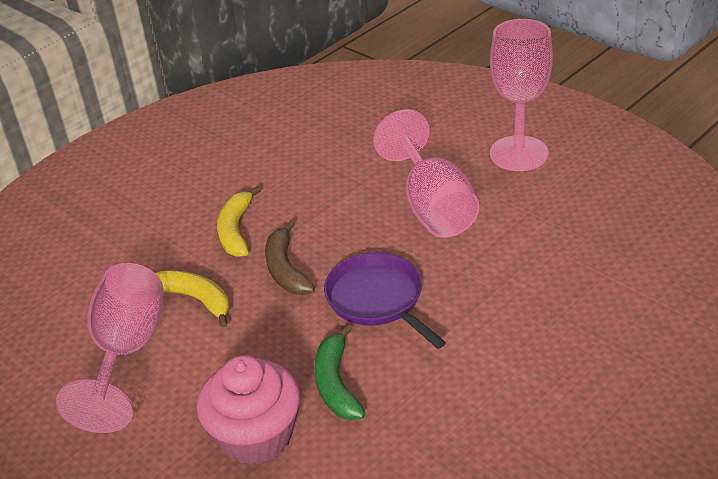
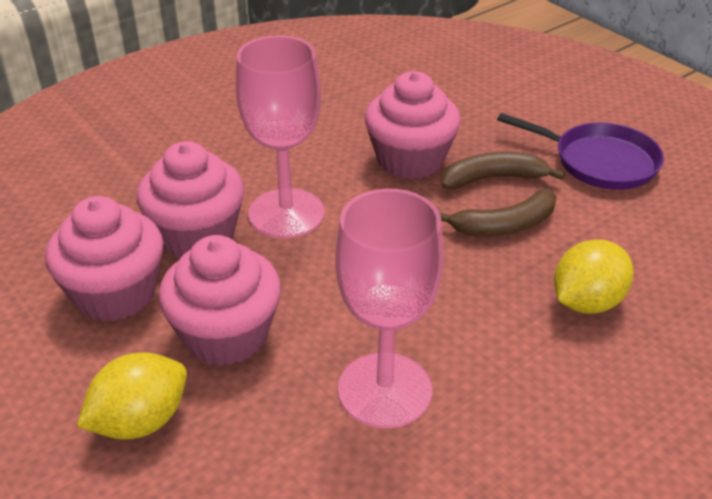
brown banana: [265,221,315,295] = 1 -> [439,188,557,236] [441,152,565,189] = 2
green banana: [314,324,366,420] = 1 -> none = 0
pink cupcake: [197,355,300,465] = 1 -> [45,196,164,321] [137,141,245,257] [158,235,281,366] [365,71,461,179] = 4
pink goblet: [56,263,163,433] [373,109,479,238] [490,19,553,171] = 3 -> [236,35,325,238] [335,189,444,428] = 2
yellow banana: [155,270,230,328] [217,186,261,257] = 2 -> none = 0
yellow lemon: none = 0 -> [77,353,187,440] [554,239,633,314] = 2

